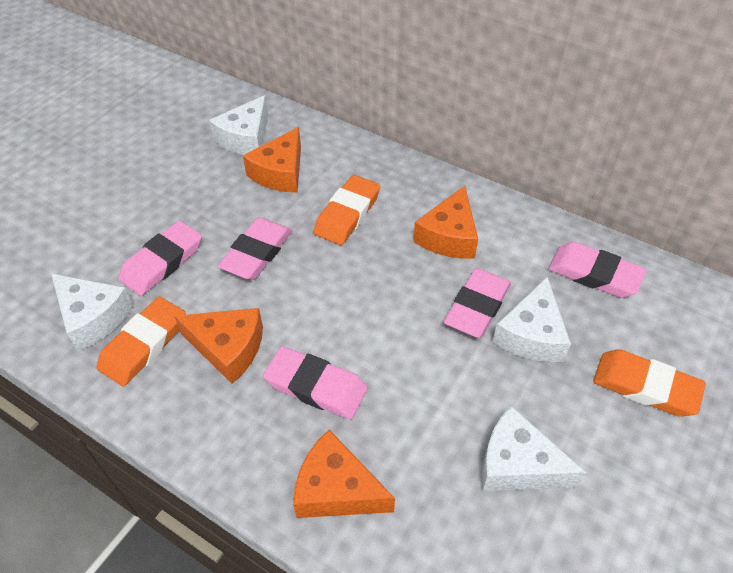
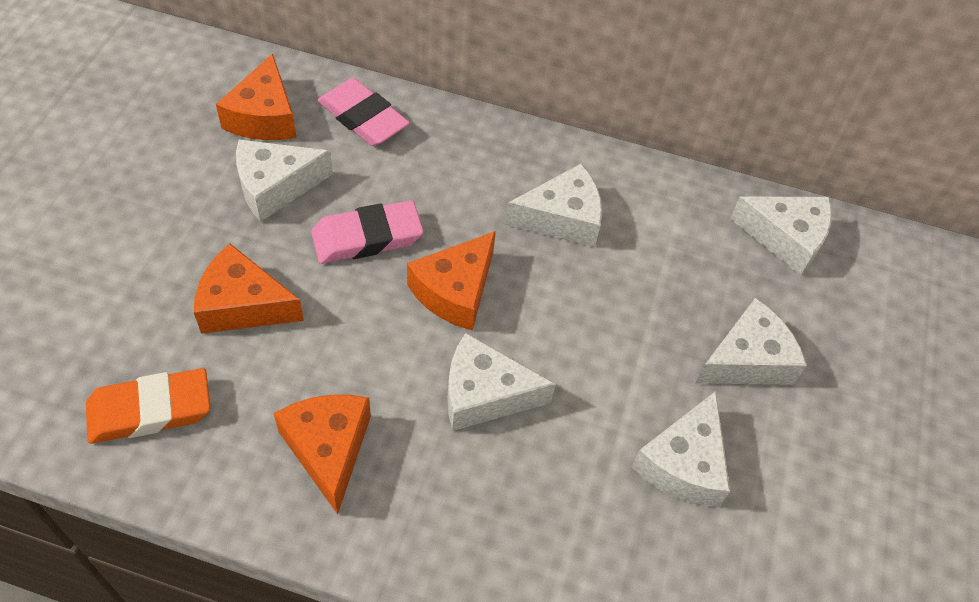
orange eraser: [97,297,185,386] [313,175,380,245] [593,349,706,417] = 3 -> [86,368,211,444] = 1
pink eraser: [118,221,202,296] [218,217,292,280] [263,346,368,419] [444,268,511,338] [548,242,647,298] = 5 -> [311,200,424,264] [318,78,410,146] = 2
white cheese: [51,274,134,351] [209,95,268,155] [482,406,586,491] [492,277,571,362] = 4 -> [236,139,333,222] [448,333,556,431] [505,164,602,247] [632,391,730,507] [696,298,807,385] [730,197,832,276] = 6

